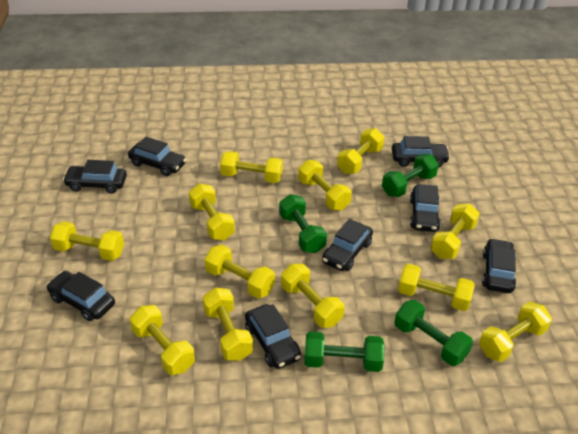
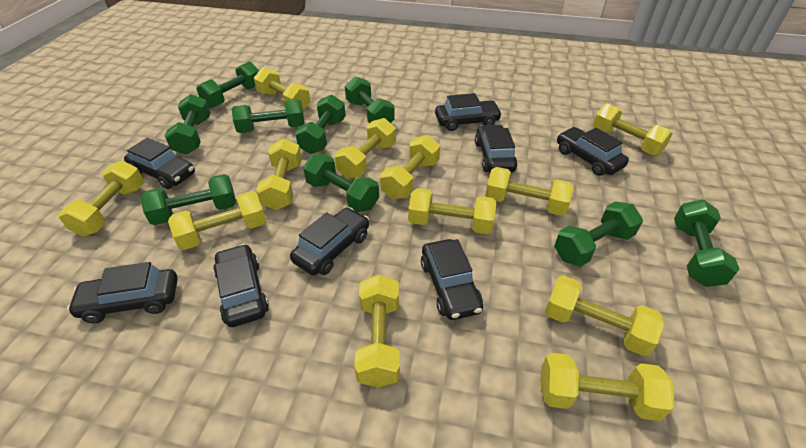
green dumbbell: [279,194,327,253] [304,332,385,372] [382,154,439,197] [394,300,473,366] = 4 -> [140,174,236,225] [165,94,211,155] [196,62,259,108] [232,99,304,133] [295,95,346,154] [303,154,379,212] [345,76,395,123] [554,201,643,267] [674,200,739,287] = 9

